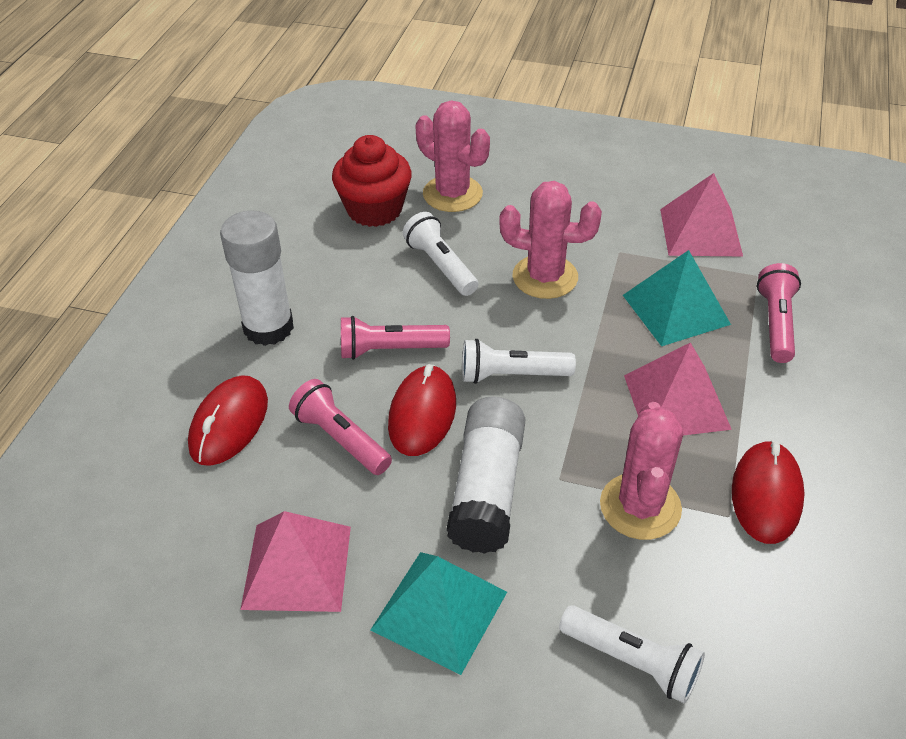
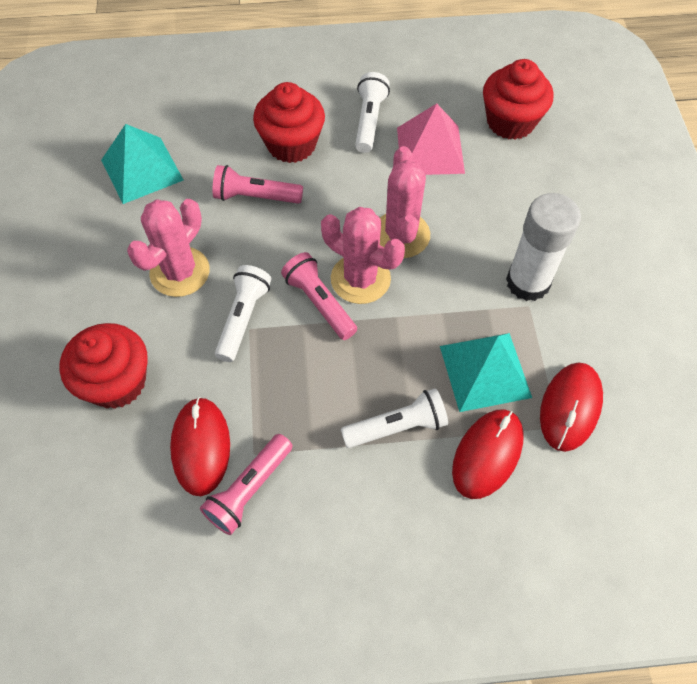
pink pyramid: [240,511,351,612] [624,342,732,435] [660,173,743,256] = 3 -> [397,104,465,175] = 1
red cupcake: [332,135,412,227] = 1 -> [59,323,148,409] [253,82,325,163] [483,59,554,140] = 3
white glue stick: [220,211,294,346] [446,396,525,554] = 2 -> [506,193,581,301] = 1

